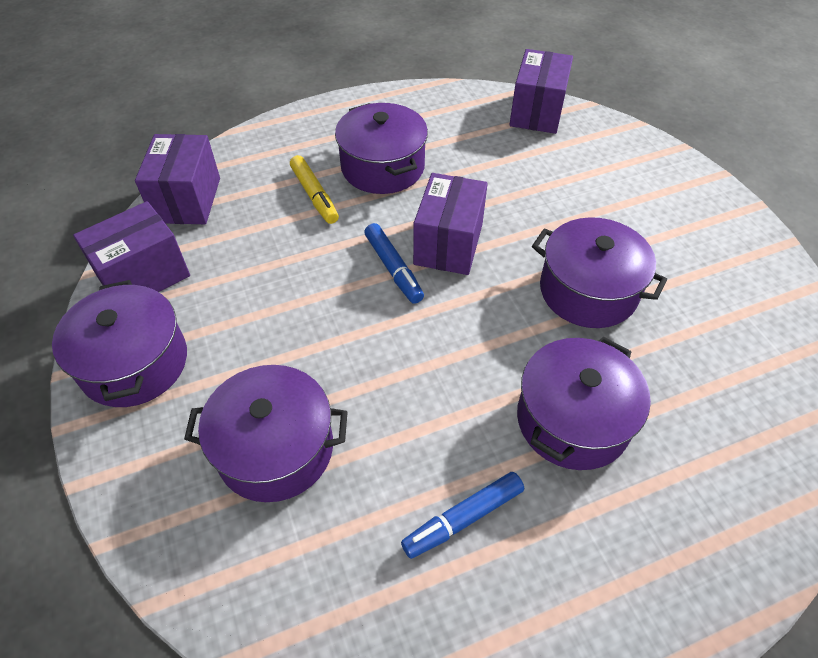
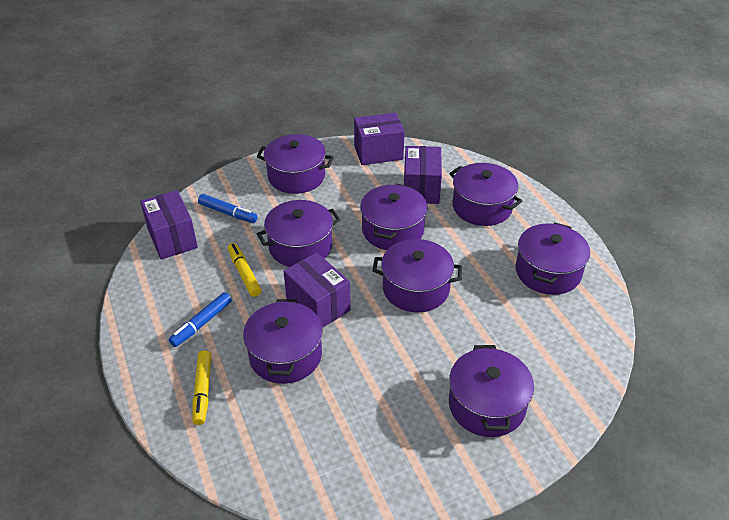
purple pot: [52,280,187,407] [184,365,348,502] [335,103,428,194] [517,336,651,470] [532,217,667,328] = 5 -> [243,299,323,384] [257,134,334,194] [257,200,341,267] [360,184,428,250] [372,239,462,313] [449,163,522,226] [449,345,534,437] [516,222,590,295] = 8
yellow marker: [290,155,339,224] = 1 -> [192,350,212,425] [228,243,262,297] = 2

